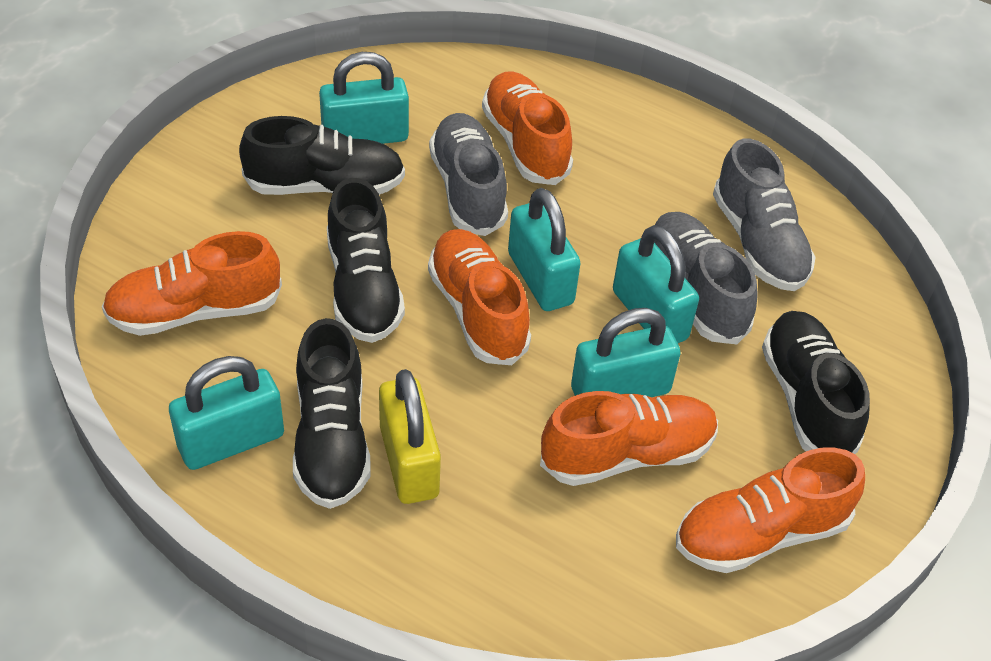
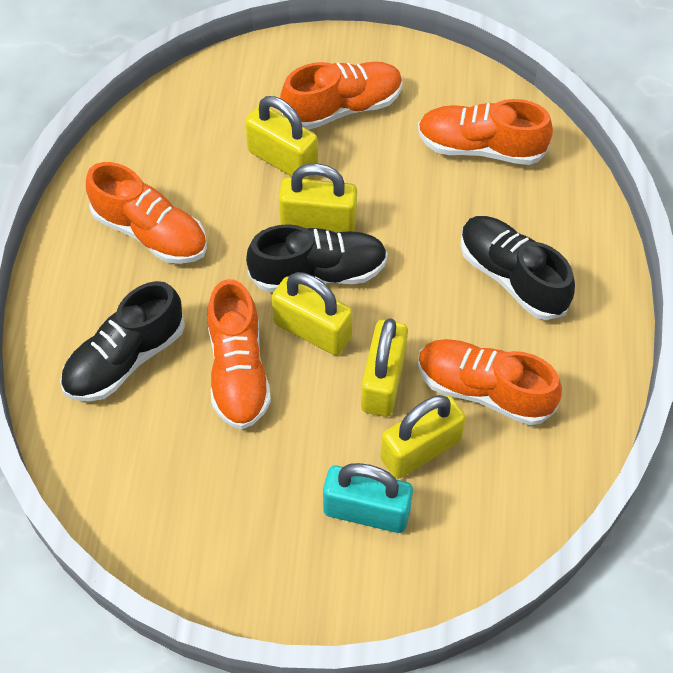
black shoe: [239,116,405,195] [293,318,370,509] [327,178,405,343] [762,311,870,454] = 4 -> [60,281,185,402] [246,224,388,292] [460,216,575,320] = 3
grey shoe: [429,113,508,236] [654,212,758,344] [713,139,816,291] = 3 -> none = 0
turquoise padlock: [169,356,284,470] [319,52,409,144] [508,188,581,311] [571,308,681,397] [613,225,699,343] = 5 -> [323,463,413,533] = 1
yellow padlock: [379,369,441,504] = 1 -> [245,96,318,179] [272,272,352,356] [279,163,357,233] [361,318,408,417] [380,395,466,479] = 5

